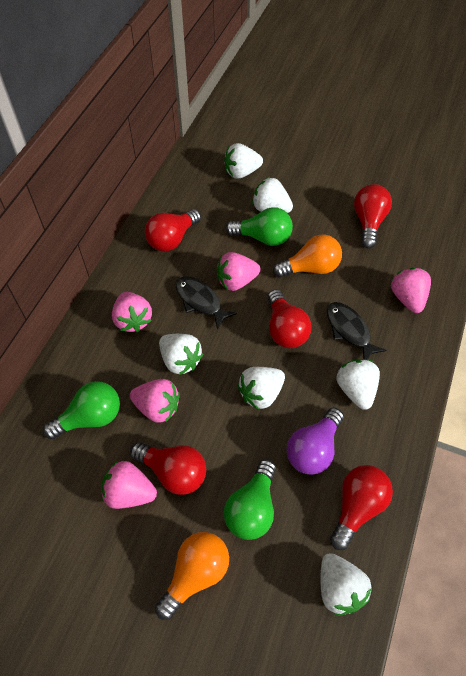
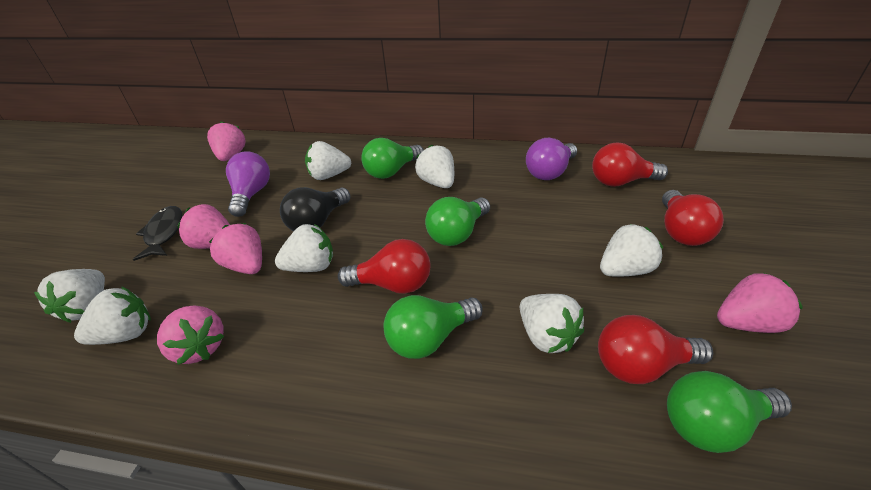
black fish: [176,277,237,330] [327,302,387,360] = 2 -> [133,206,183,261] = 1
black light bulb: none = 0 -> [280,187,350,231] = 1
green light bulb: [43,381,120,439] [224,460,276,540] [225,207,293,246] = 3 -> [361,138,424,179] [383,295,483,359] [425,197,490,246] [667,371,792,453] = 4
orange light bulb: [155,532,229,620] [273,234,342,278] = 2 -> none = 0
purple light bulb: [286,408,344,475] = 1 -> [226,151,270,217] [526,138,577,180] = 2
red light bulb: [130,442,207,495] [145,209,201,251] [268,289,311,348] [330,465,393,550] [354,184,392,248] = 5 -> [338,239,431,294] [592,142,668,187] [598,315,713,384] [662,190,724,246] = 4
white strawberry: [159,334,203,375] [224,143,263,179] [238,367,285,410] [252,177,293,213] [320,553,371,616] [336,359,380,410] = 6 -> [34,269,105,323] [74,286,151,345] [275,224,333,272] [305,141,351,180] [415,145,454,188] [520,294,584,353] [600,224,663,277] = 7

